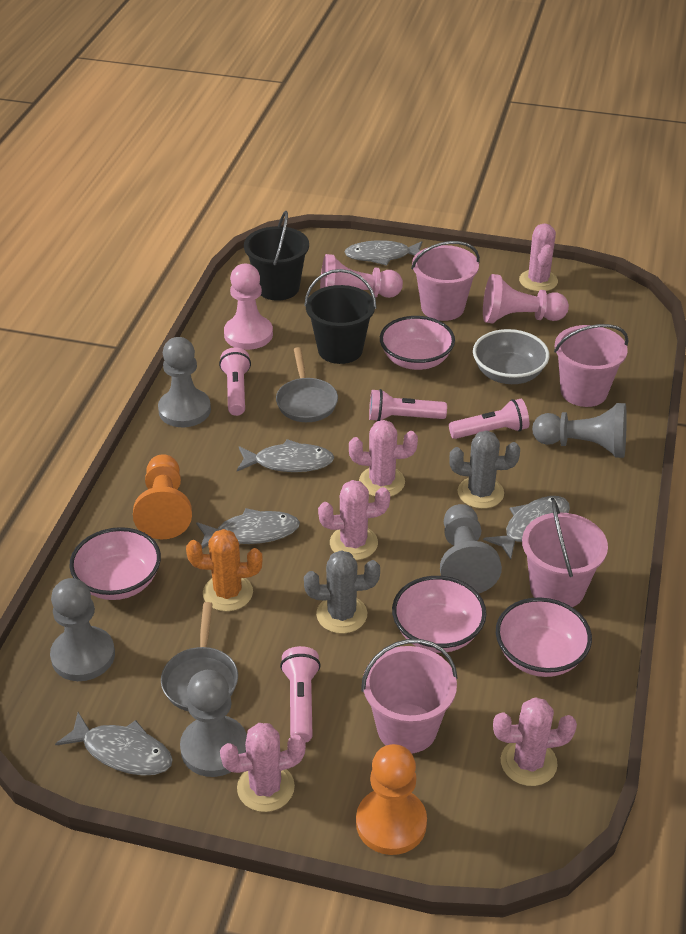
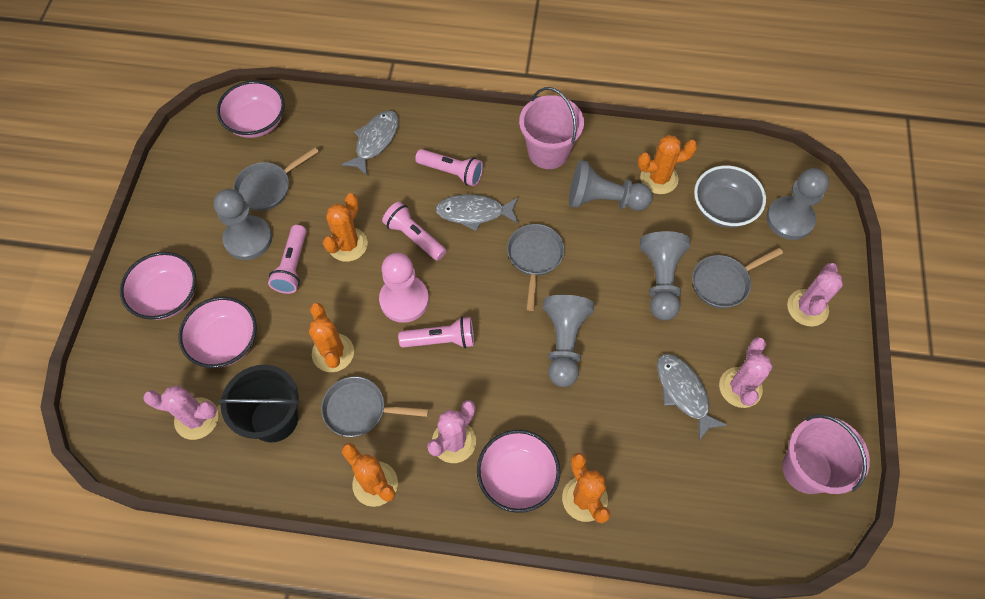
black bucket: [244,211,309,301] [304,269,376,364] = 2 -> [218,365,300,442] = 1
grey cactus: [304,550,380,634] [449,430,520,509] = 2 -> none = 0
grey fish: [55,712,173,776] [196,508,300,549] [237,439,334,472] [344,240,422,266] [483,496,570,559] = 5 -> [342,110,399,176] [435,194,518,231] [657,354,728,440] = 3
grey pan: [161,602,238,711] [276,347,338,422] = 2 -> [233,147,319,211] [321,377,429,437] [507,224,565,311] [692,248,783,308] = 4
orange cactus: [186,529,263,611] = 1 -> [309,303,354,372] [323,193,368,262] [341,443,398,507] [562,452,610,523] [637,135,697,194] = 5
orange pawn: [133,454,192,539] [356,744,427,855] = 2 -> none = 0
pink bucket: [361,639,457,753] [411,241,480,321] [522,500,608,607] [554,324,629,407] = 4 -> [519,87,584,169] [782,414,870,494] = 2
pink cactus: [220,723,306,812] [318,480,390,560] [349,420,418,497] [493,697,577,786] [519,223,558,292] = 5 -> [143,385,218,440] [427,400,476,463] [719,337,772,408] [787,263,843,326] = 4
pink pawn: [224,264,273,350] [320,254,403,298] [483,274,569,323] = 3 -> [379,253,429,323] = 1

